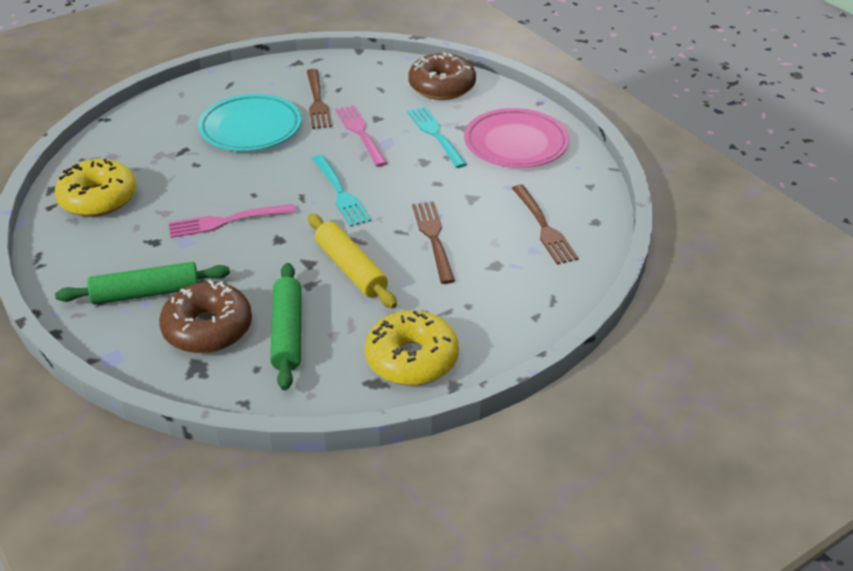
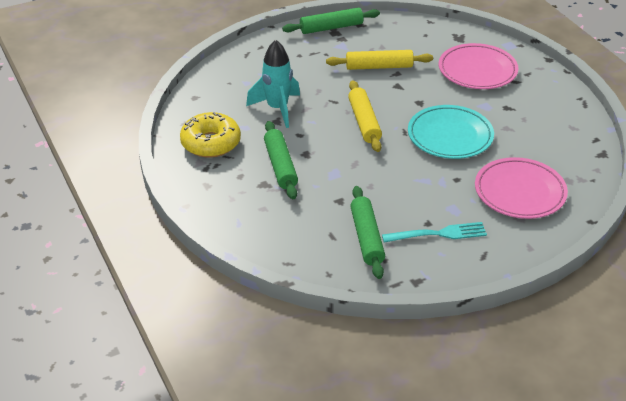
brown donut: [159,280,252,353] [408,52,476,100] = 2 -> none = 0
brown fork: [307,69,332,129] [412,202,455,284] [512,185,579,265] = 3 -> none = 0
green rolling pin: [55,262,230,305] [270,263,302,390] = 2 -> [264,121,298,199] [282,7,380,34] [350,186,385,279] = 3
pink fork: [169,204,295,238] [335,105,387,167] = 2 -> none = 0
pink plate: [464,108,569,168] = 1 -> [439,43,518,89] [475,157,568,219] = 2
turquoise fork: [312,155,371,227] [407,107,467,168] = 2 -> [382,222,487,243] = 1
turquoise rocket: none = 0 -> [246,40,300,128] = 1
yellow donut: [55,159,136,217] [365,310,459,385] = 2 -> [180,112,241,158] = 1
yellow rolling pin: [308,214,397,308] = 1 -> [326,50,433,70] [348,80,382,152] = 2

